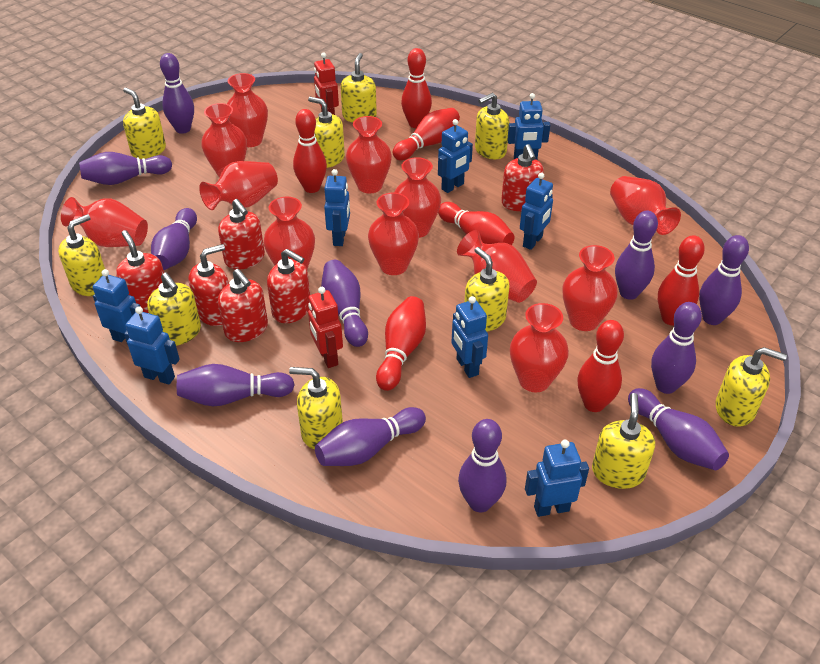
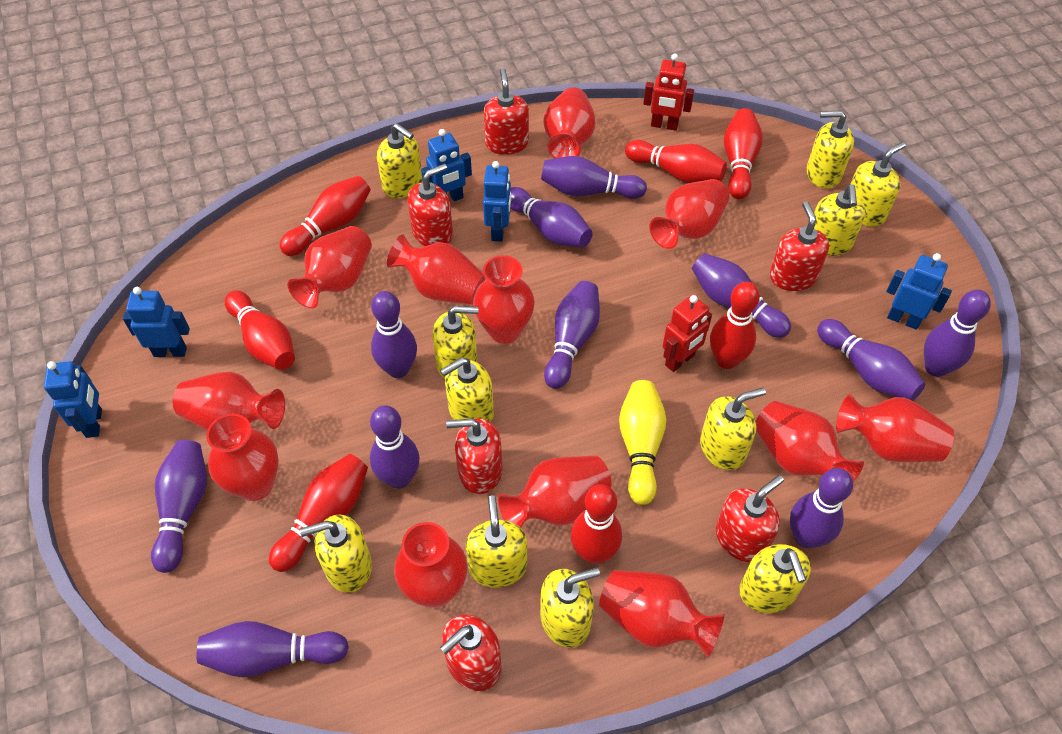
blue robot: [93,269,141,342] [124,307,180,385] [324,169,350,246] [438,119,473,193] [451,296,488,378] [507,93,550,160] [520,173,553,250] [525,440,589,517] = 8 -> [44,361,102,438] [123,287,190,357] [421,129,472,201] [483,161,511,242] [886,253,952,330] = 5
yellow bowling pin: none = 0 -> [619,380,666,505] = 1
yellow soap dispenser: [58,214,105,296] [123,88,166,159] [147,273,201,346] [289,367,343,449] [308,97,345,168] [340,53,377,123] [464,247,510,331] [475,93,509,159] [592,393,655,489] [716,347,787,427] = 10 -> [300,514,372,593] [377,123,422,198] [432,306,479,379] [440,357,494,422] [466,495,527,588] [540,567,600,648] [700,388,766,470] [739,544,811,613] [806,110,854,189] [814,184,866,256] [850,142,906,227] = 11

